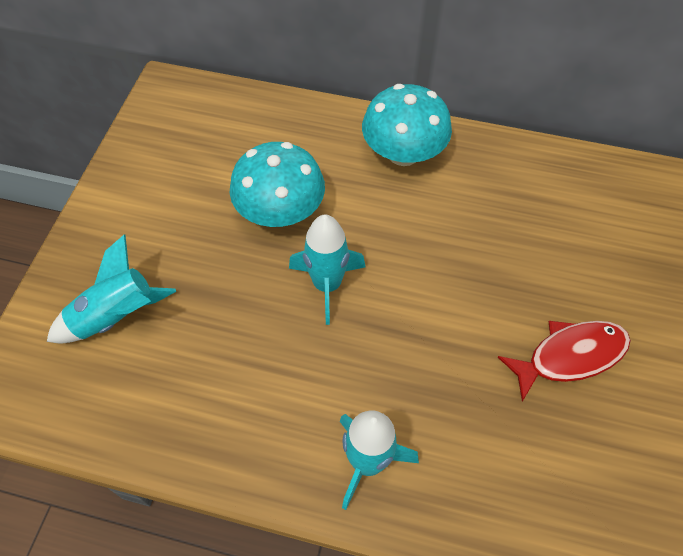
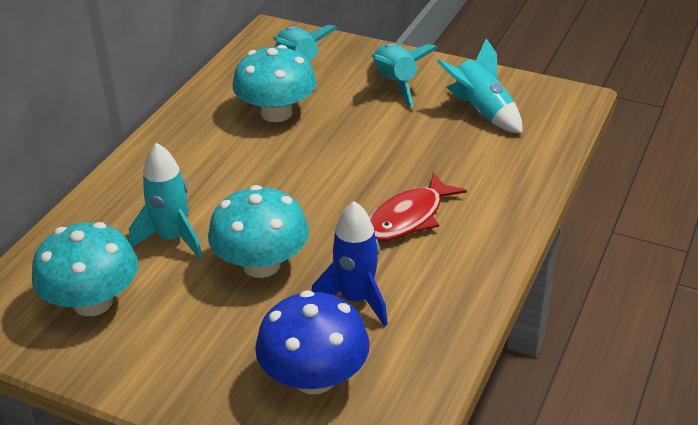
blue mushroom: none = 0 -> [255,290,370,394] = 1
blue rocket: none = 0 -> [311,201,388,327] = 1
turquoise mushroom: [230,142,325,227] [362,84,452,166] = 2 -> [32,222,138,316] [208,185,309,278] [233,45,316,122] = 3
turquoise rocket: [47,235,176,343] [289,214,365,325] [340,410,419,510] = 3 -> [129,143,203,259] [273,25,337,87] [372,43,438,107] [436,38,522,134] = 4

